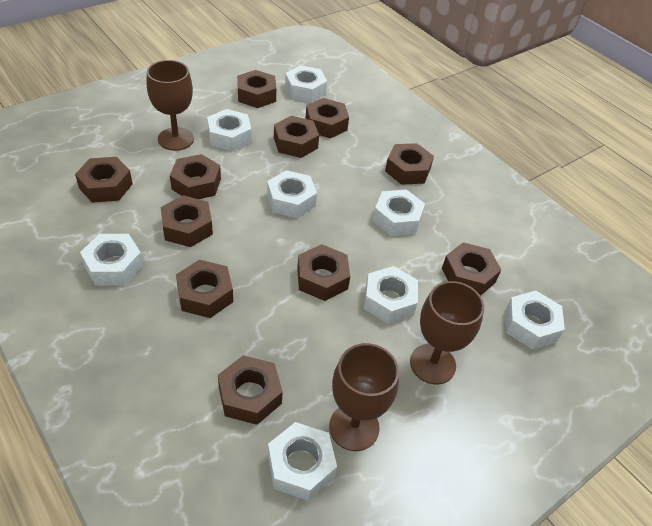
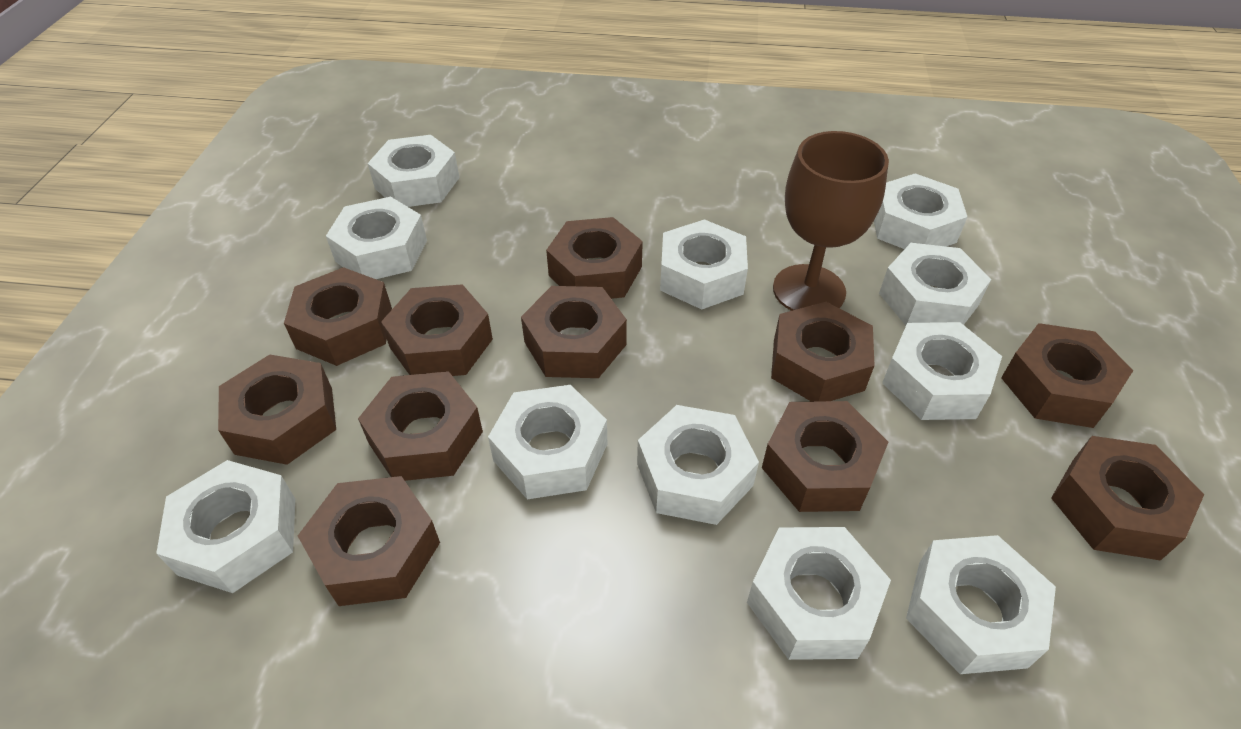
brown goblet: [147,60,194,151] [329,343,399,451] [410,281,484,384] = 3 -> [773,131,889,311] = 1
white nut: [80,234,143,285] [207,109,252,151] [267,170,317,218] [268,422,337,500] [285,65,327,103] [364,266,418,324] [373,189,425,236] [505,291,565,349] = 8 -> [156,460,295,593] [326,197,427,279] [368,135,460,207] [488,385,607,499] [637,405,759,525] [660,219,748,309] [747,527,891,660] [874,173,967,249] [879,243,991,325] [882,322,1002,420] [906,535,1056,674] = 11

